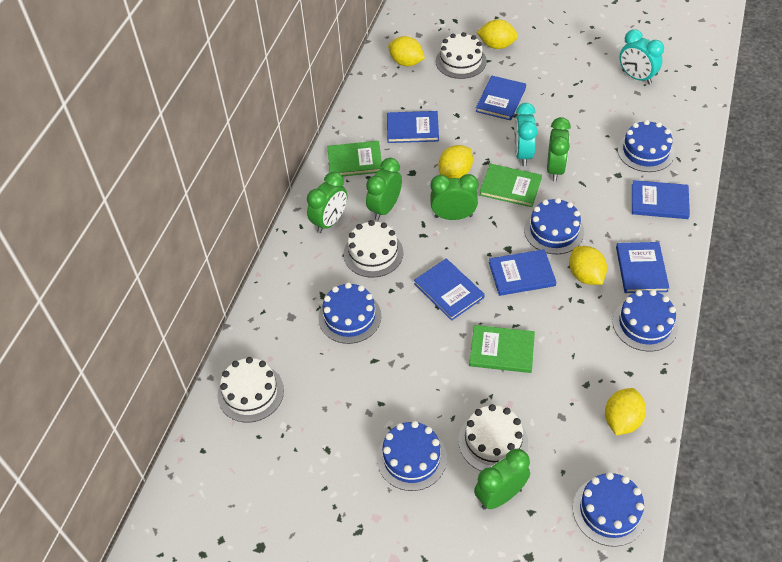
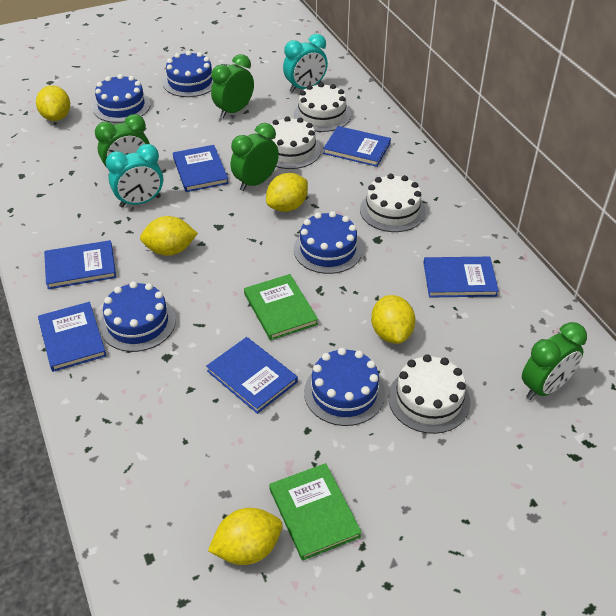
blue cake: [319,282,381,344] [377,421,447,491] [524,198,584,254] [573,472,647,547] [613,290,678,351] [617,120,675,172] = 6 -> [93,74,150,123] [100,281,176,352] [163,51,213,97] [294,211,363,274] [304,348,385,426] = 5
green book: [327,141,382,176] [469,325,535,373] [479,164,542,207] = 3 -> [244,274,318,340] [269,463,362,561] = 2
green clock: [307,172,347,233] [366,158,402,220] [430,174,478,220] [474,449,530,510] [547,117,571,181] = 5 -> [95,114,150,166] [211,54,254,118] [231,123,279,191] [522,322,587,400] = 4

